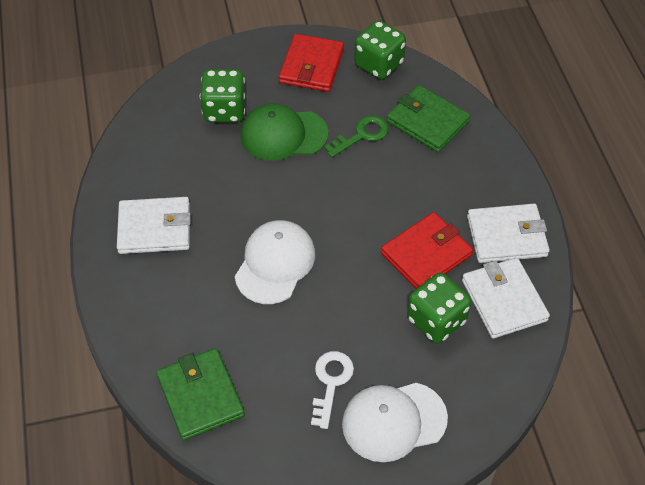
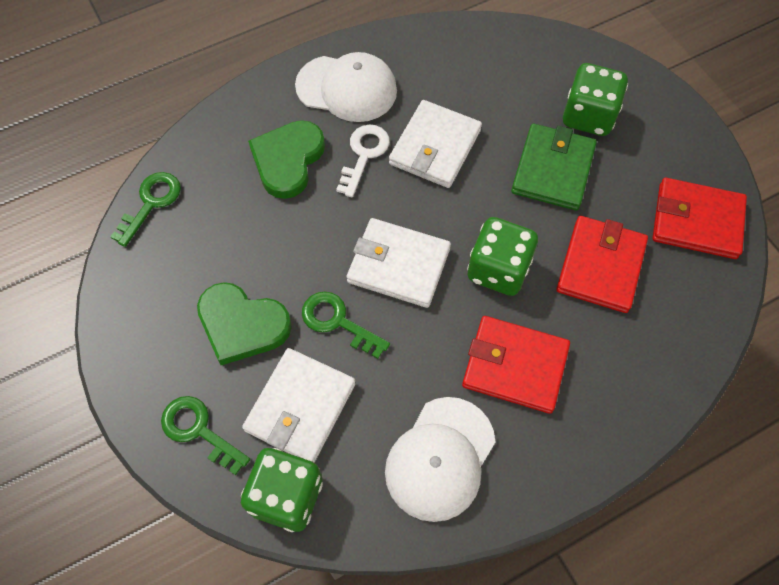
green cap: [240,103,328,161] = 1 -> none = 0
green heart: none = 0 -> [197,282,292,365] [248,120,325,199] = 2
green key: [324,116,389,158] = 1 -> [110,172,181,247] [161,396,250,475] [302,291,390,359] = 3
green wallet: [156,348,245,440] [387,85,470,152] = 2 -> [511,124,597,210] = 1
red wallet: [279,34,344,92] [381,212,473,289] = 2 -> [462,316,570,414] [556,216,648,313] [653,178,747,259] = 3

